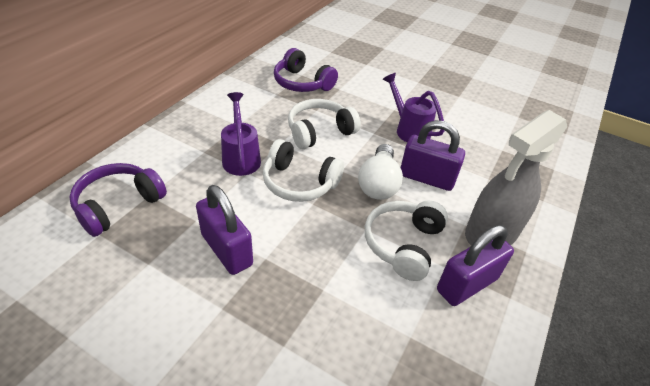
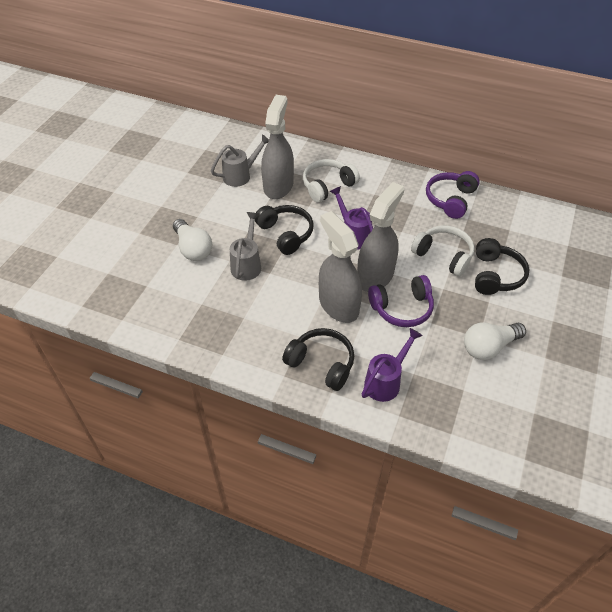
black headphones: none = 0 -> [255,205,314,255] [282,328,354,391] [475,238,530,295] = 3
grey spray bottle: [465,110,567,245] = 1 -> [261,95,294,199] [319,211,362,323] [357,182,404,292] = 3
grey watering can: none = 0 -> [211,134,269,187] [230,212,261,281] = 2
purple padlock: [196,185,253,275] [401,120,465,191] [437,225,514,306] = 3 -> none = 0
white headphones: [263,139,344,202] [288,99,361,149] [365,201,448,281] = 3 -> [303,159,360,203] [411,226,475,277] = 2
white light bulb: [358,144,403,200] = 1 -> [173,219,212,261] [464,322,526,360] = 2

